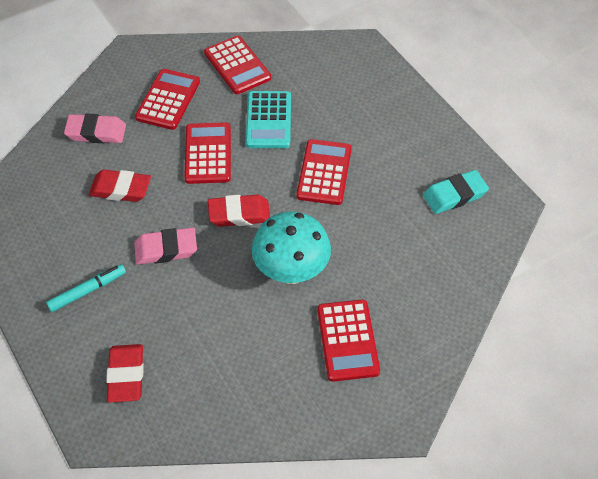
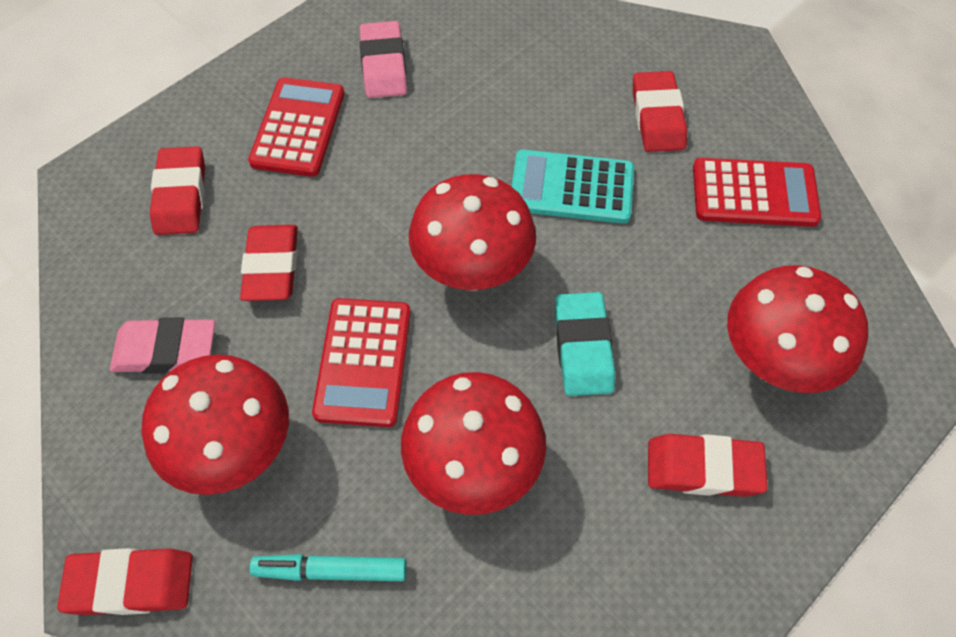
red calculator: [135,69,200,130] [184,122,231,184] [204,36,271,94] [297,139,352,205] [317,300,380,382] = 5 -> [248,77,344,177] [312,298,411,427] [693,158,821,227] = 3
red eraser: [89,170,151,202] [106,344,144,402] [208,194,270,227] = 3 -> [57,548,193,615] [150,146,205,235] [240,225,298,301] [633,71,687,152] [648,434,768,497] = 5
red mushroom: none = 0 -> [142,354,289,495] [401,372,546,515] [409,174,536,291] [727,265,868,393] = 4
turquoise mushroom: [252,211,331,284] = 1 -> none = 0

